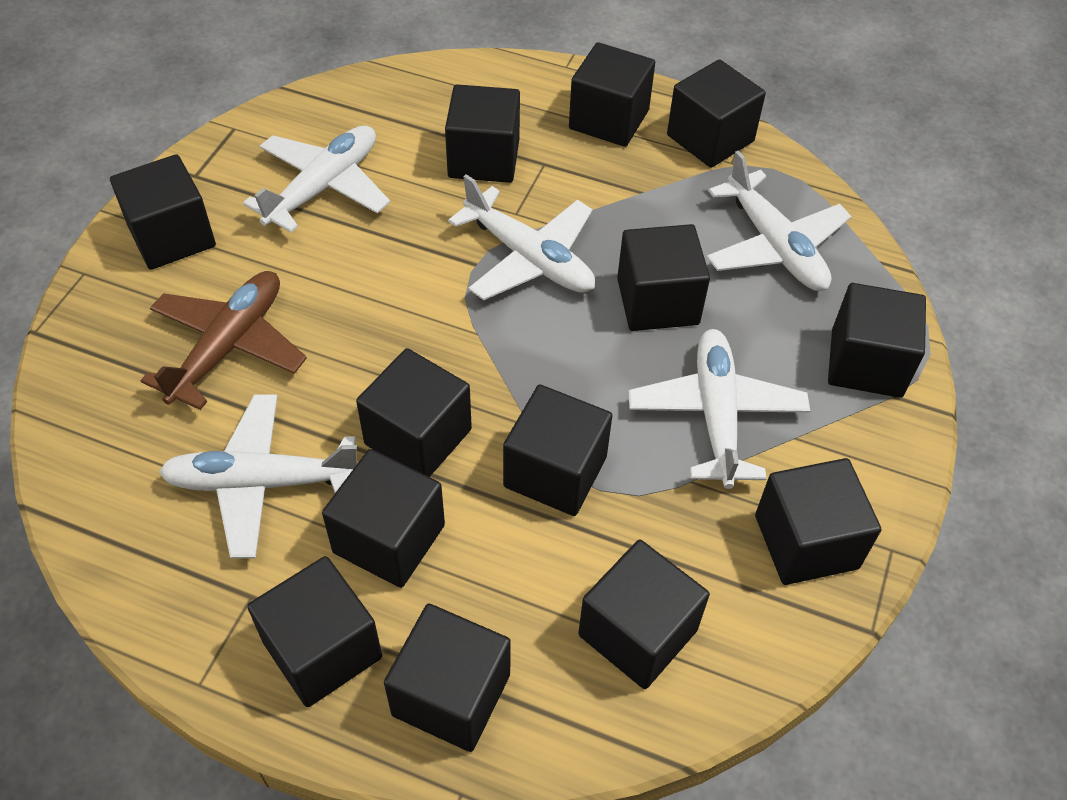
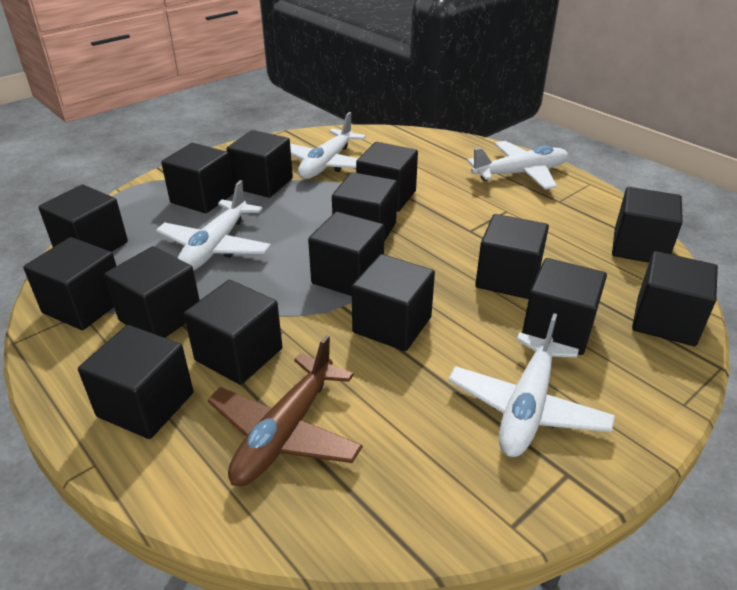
black cube: [110,154,216,270] [247,556,382,707] [322,449,445,588] [356,348,472,477] [384,603,511,752] [445,84,520,183] [503,385,612,516] [569,42,655,147] [578,540,710,689] [617,224,710,331] [667,59,766,168] [755,458,881,585] [828,283,926,398] = 13 -> [23,237,116,330] [39,185,128,252] [78,325,193,439] [104,246,200,338] [161,143,234,213] [184,280,282,385] [227,130,293,198] [308,212,385,296] [332,172,397,242] [351,254,435,351] [356,142,418,212] [475,214,549,299] [522,258,607,355] [612,187,683,263] [632,251,718,346] = 15
white plane: [159,394,357,559] [243,125,390,232] [448,174,595,300] [629,329,810,489] [706,150,851,291] = 5 -> [156,180,271,271] [290,112,366,179] [448,313,615,457] [467,141,568,189] = 4

